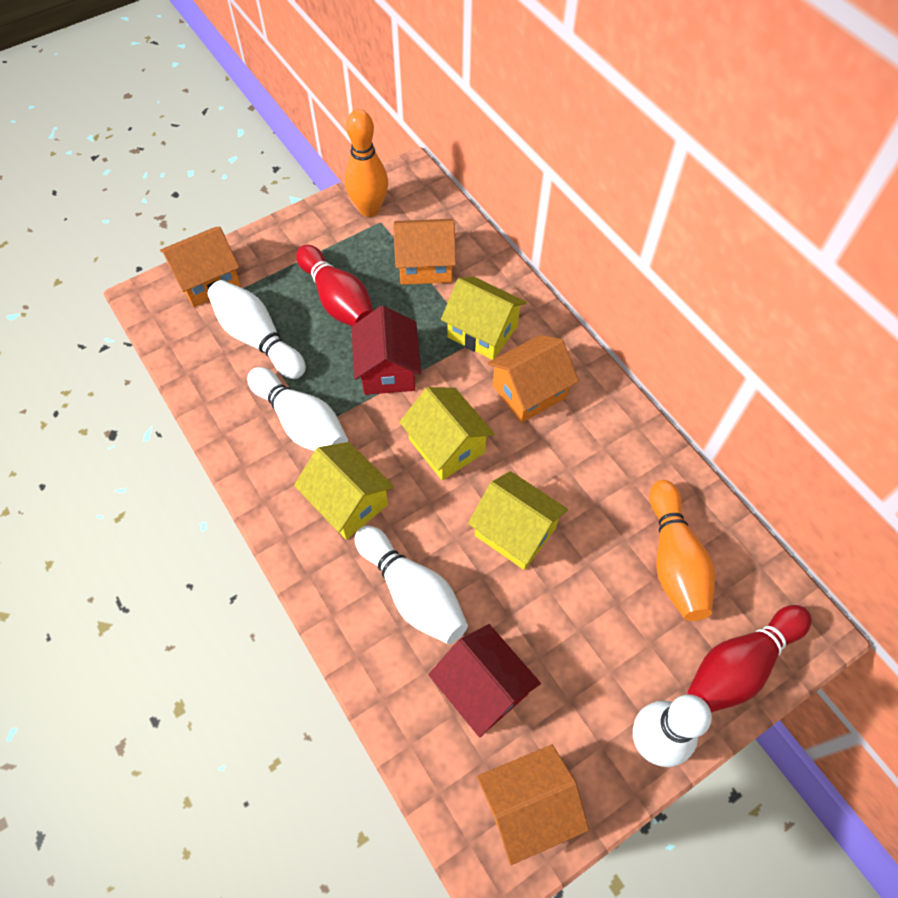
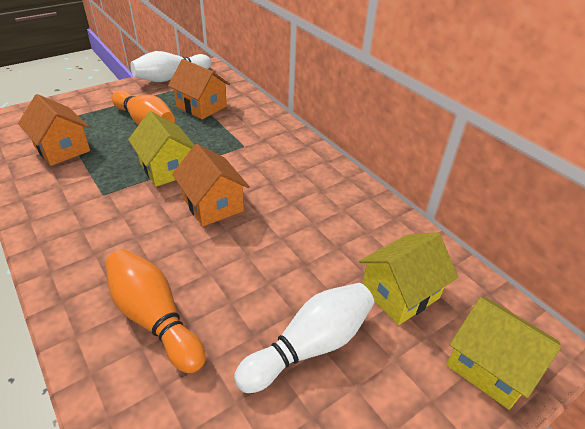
orange house: [160,226,241,307] [393,219,456,285] [477,744,589,865] [488,335,579,423] = 4 -> [18,94,90,166] [168,59,230,119] [172,144,250,227] = 3
red bowling pin: [296,245,373,326] [688,605,812,712] = 2 -> none = 0
red house: [352,306,421,395] [429,624,541,738] = 2 -> none = 0
white bowling pin: [208,280,306,379] [247,367,348,451] [355,526,468,644] [633,694,712,767] = 4 -> [130,51,211,82] [234,283,374,393] = 2
yellow house: [294,442,394,540] [399,387,495,480] [441,277,527,360] [468,471,568,570] = 4 -> [128,111,194,187] [359,232,458,325] [446,297,561,410] = 3

